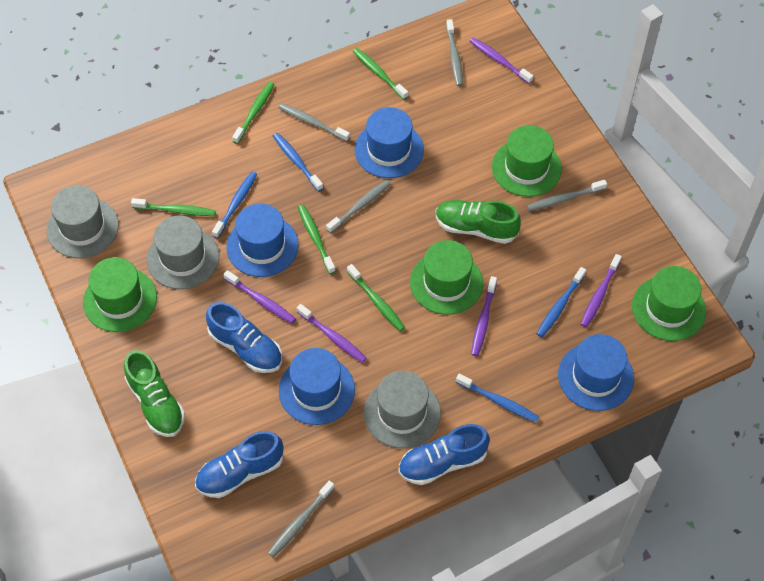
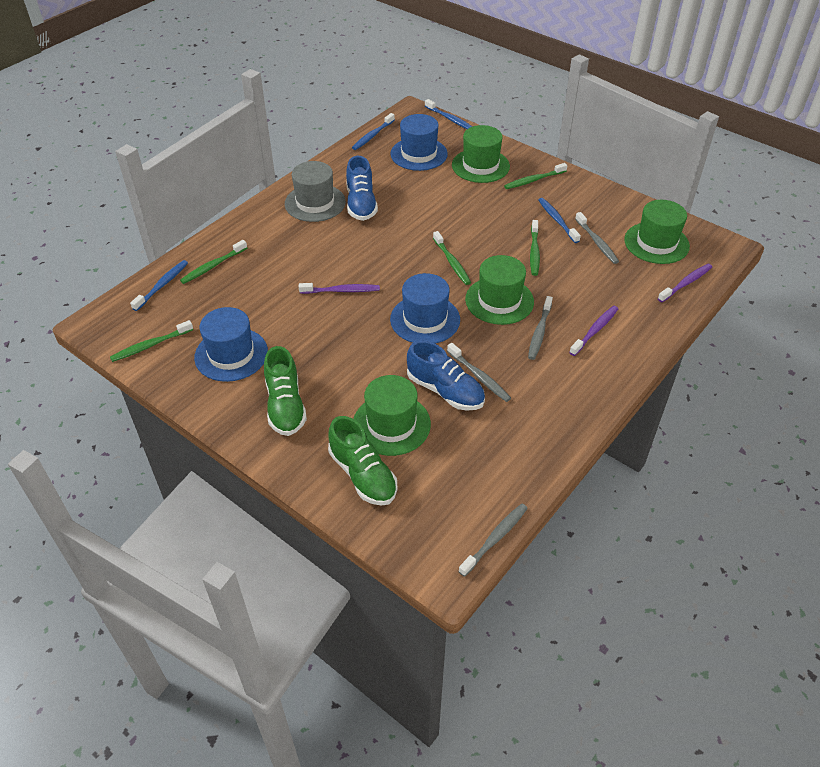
blue hat: [226,203,299,277] [279,348,355,425] [355,107,424,178] [558,334,634,411] = 4 -> [194,307,268,382] [390,114,448,171] [390,273,460,344] = 3
blue shoe: [195,431,283,498] [206,302,282,373] [398,424,490,485] = 3 -> [346,156,378,221] [407,340,485,411] = 2
grey hat: [47,185,119,258] [147,215,219,289] [364,371,441,448] = 3 -> [285,161,346,222] = 1
grey toothbrush: [268,481,334,558] [279,103,350,142] [326,180,391,233] [446,19,463,86] [527,180,607,211] = 5 -> [447,343,511,402] [458,504,528,577] [528,296,553,360] [575,212,619,264] = 4
purple toothbrush: [223,270,296,324] [297,304,367,363] [470,37,534,84] [471,276,497,356] [581,254,622,327] = 5 -> [299,283,380,294] [569,306,618,356] [658,264,712,302] = 3

